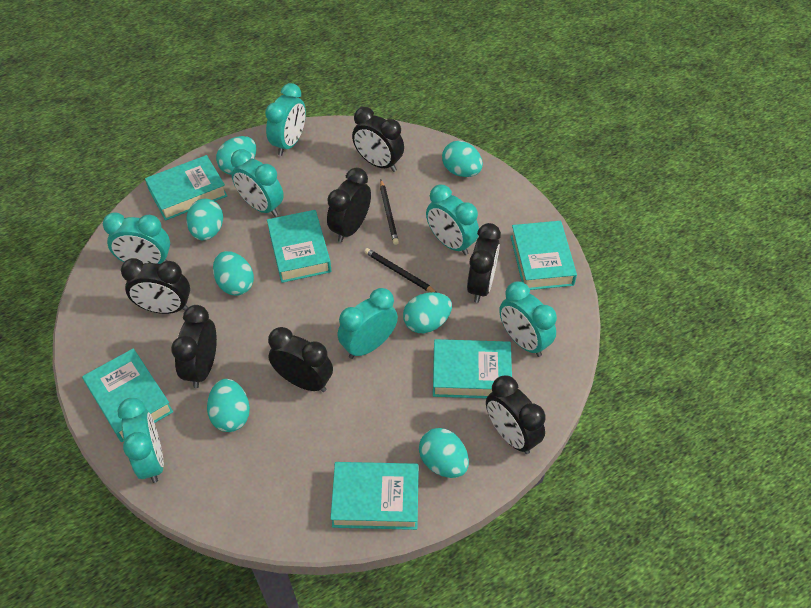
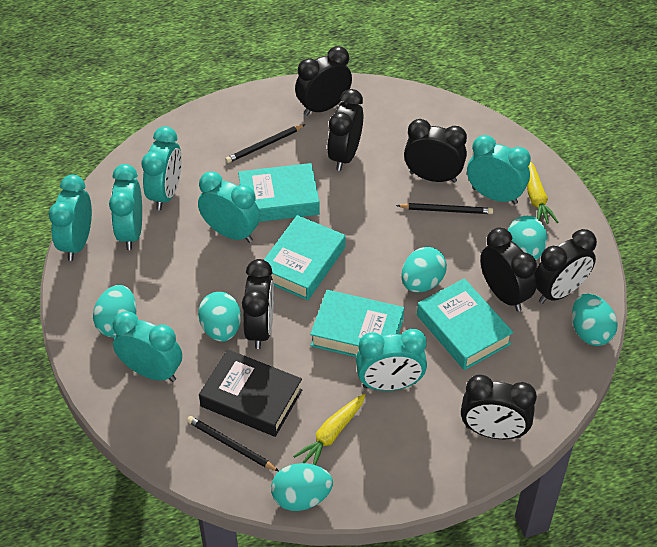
black book: none = 0 -> [199,349,302,437] = 1
black pencil: [364,248,437,293] [380,180,399,245] = 2 -> [187,416,279,471] [225,124,305,163] [396,203,493,214] = 3
turquoise book: [82,348,173,442] [145,155,227,221] [267,210,331,283] [330,462,419,530] [433,339,512,399] [510,221,577,290] = 6 -> [238,163,320,222] [264,215,346,300] [310,290,404,357] [417,278,513,370] = 4
turquoise egg: [186,199,223,240] [207,379,250,432] [213,251,254,296] [216,136,256,175] [403,292,452,333] [419,428,469,478] [442,141,483,177] = 7 -> [93,285,137,337] [198,292,241,342] [271,463,333,511] [401,247,447,293] [508,216,547,260] [572,294,618,346] = 6
yellow carrot: none = 0 -> [293,394,365,465] [527,161,558,224] = 2

